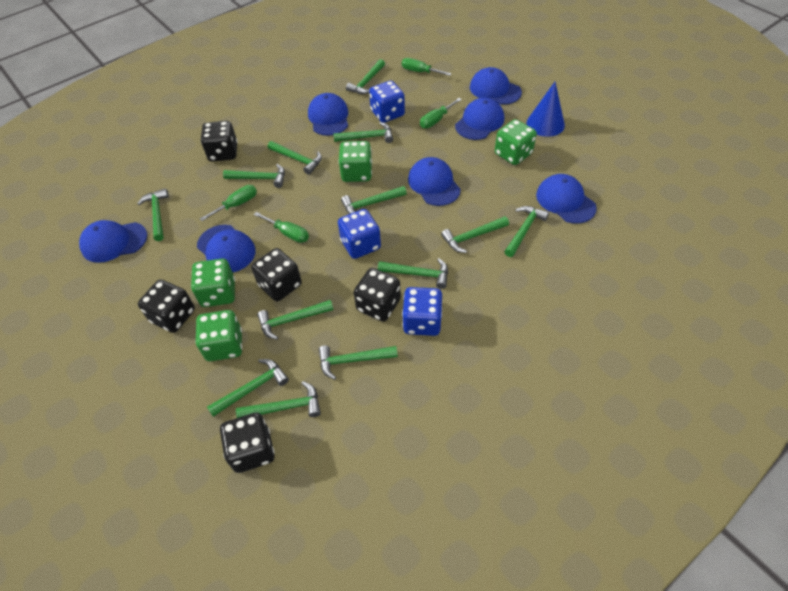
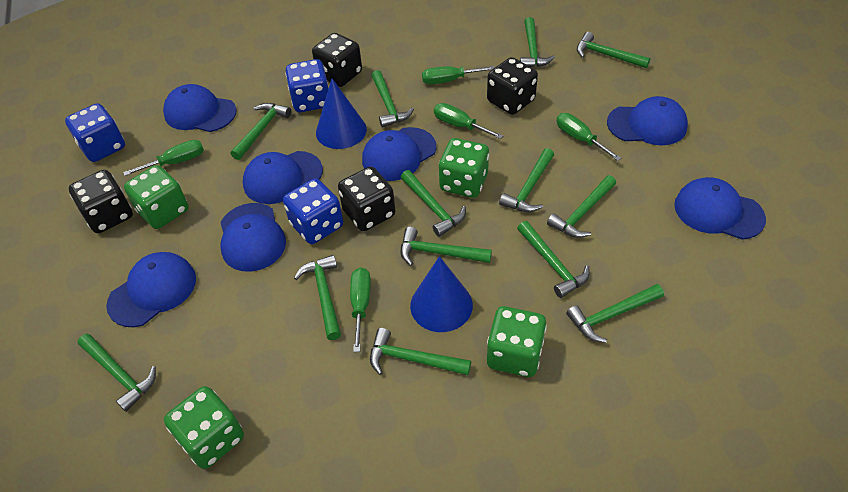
black dice: [138,279,195,333] [201,121,238,162] [220,413,275,473] [251,248,302,301] [354,268,401,322] = 5 -> [69,170,133,233] [312,33,362,87] [338,167,395,231] [487,57,538,115] = 4
blue cone: [527,82,565,137] = 1 -> [316,79,367,149] [410,256,473,332] = 2
green screwdriver: [200,185,257,221] [254,212,309,243] [402,58,452,76] [420,98,462,128] = 4 -> [123,140,204,176] [350,267,371,352] [422,66,495,84] [434,103,503,139] [557,113,621,161] = 5

